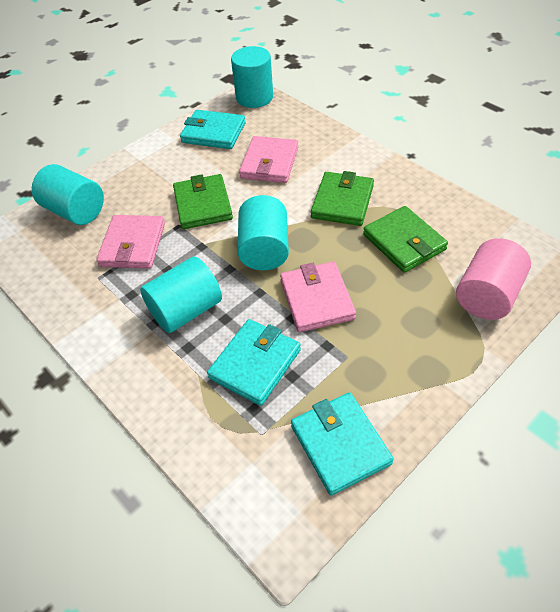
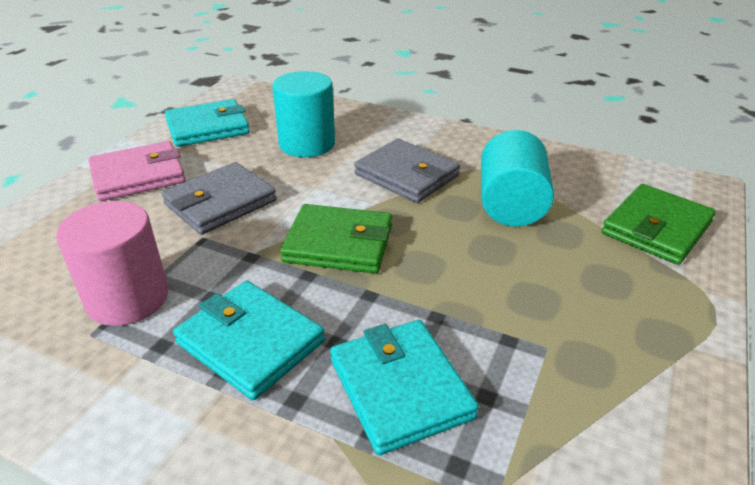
green wallet: [173,174,233,229] [311,171,374,226] [363,206,448,273] = 3 -> [280,204,392,274] [602,184,716,265] = 2
grey wallet: none = 0 -> [162,162,277,235] [354,139,460,203] = 2
pink wallet: [96,215,165,269] [239,136,298,183] [280,262,356,332] = 3 -> [88,141,186,201] = 1
turquoise cylinder: [32,164,104,225] [140,257,222,333] [231,46,273,108] [238,195,289,270] = 4 -> [272,71,335,157] [481,130,554,227] = 2

